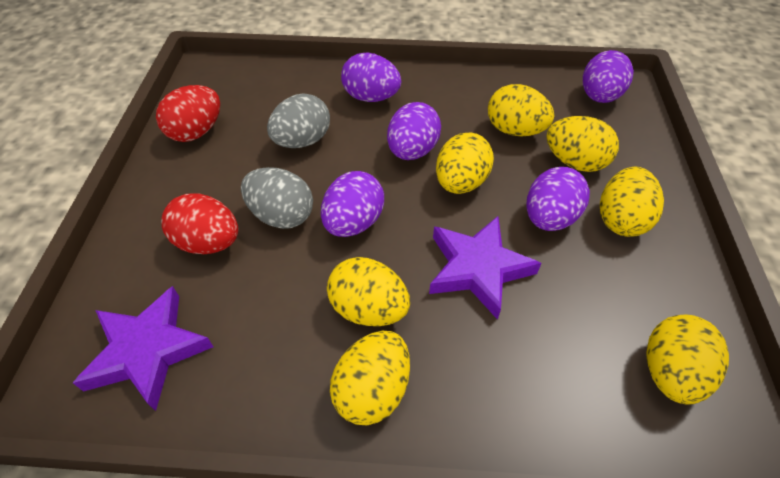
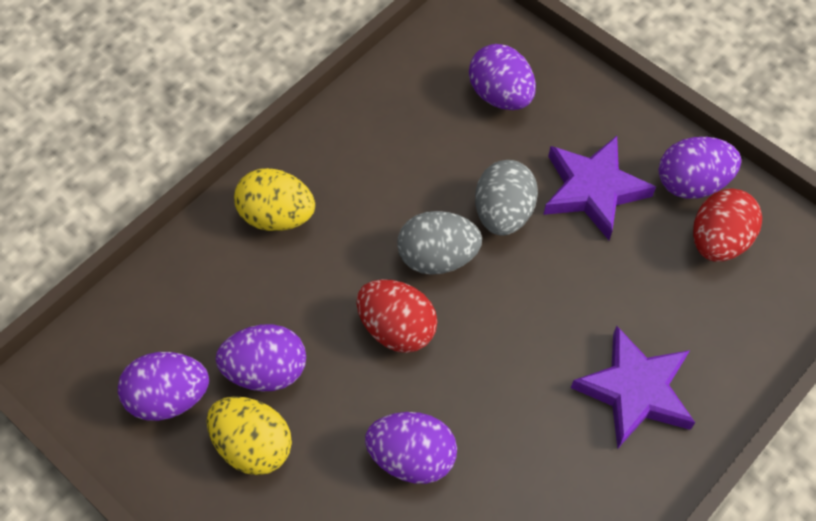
yellow egg: [327,257,410,326] [330,331,410,425] [436,133,494,194] [488,84,554,136] [547,116,619,172] [600,167,664,237] [646,314,729,405] = 7 -> [206,396,292,475] [234,168,315,231] = 2

